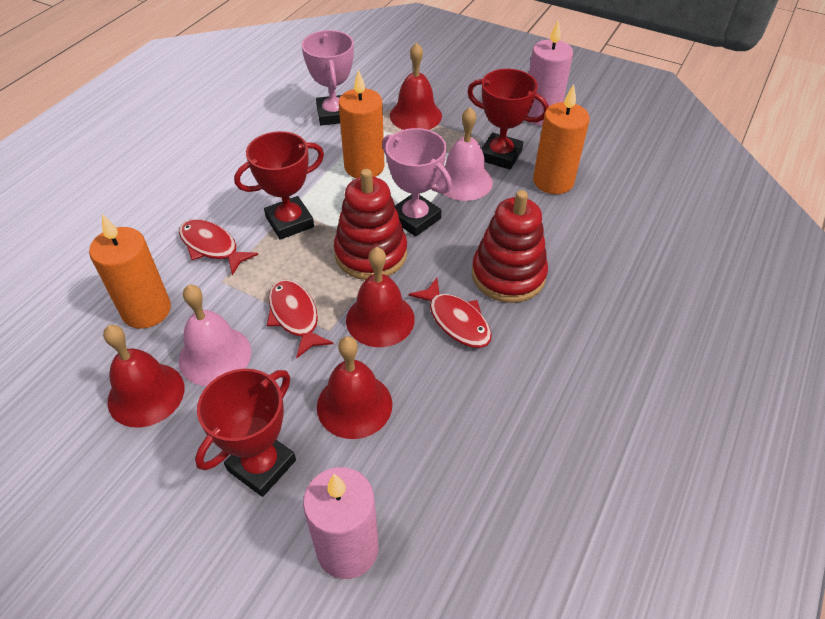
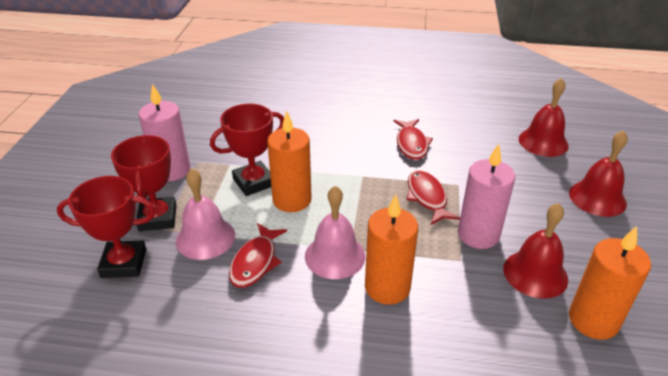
pink trophy: [302,30,354,126] [382,128,452,237] = 2 -> none = 0
red bell: [103,325,184,427] [317,336,392,439] [346,247,415,347] [390,43,442,130] = 4 -> [503,203,568,299] [519,78,569,157] [569,130,628,217] = 3
red stacking toy: [334,169,407,280] [472,190,548,303] = 2 -> none = 0

